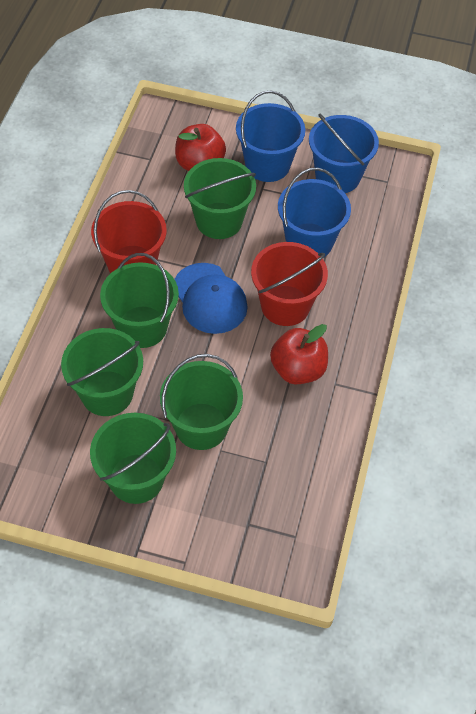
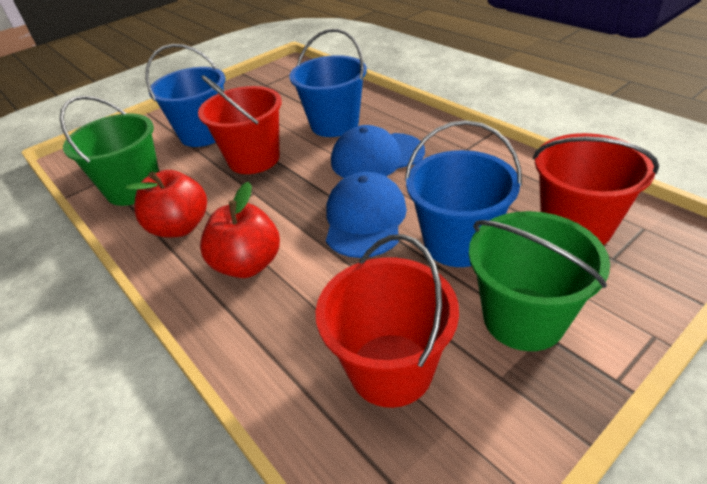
blue cap: [174,263,248,334] = 1 -> [326,172,407,258] [331,125,425,178] = 2
green bucket: [61,328,143,416] [90,413,176,504] [100,253,179,348] [160,354,243,450] [184,158,256,239] = 5 -> [60,95,159,206] [469,211,610,351] = 2
red bucket: [91,190,167,274] [251,242,328,326] = 2 -> [198,75,282,174] [316,234,459,408] [533,133,659,245] = 3

